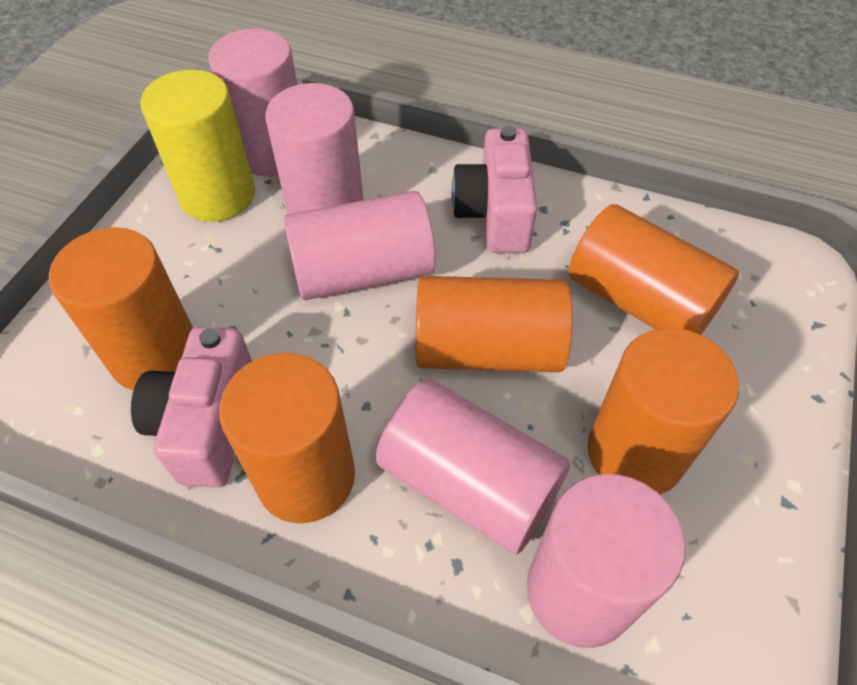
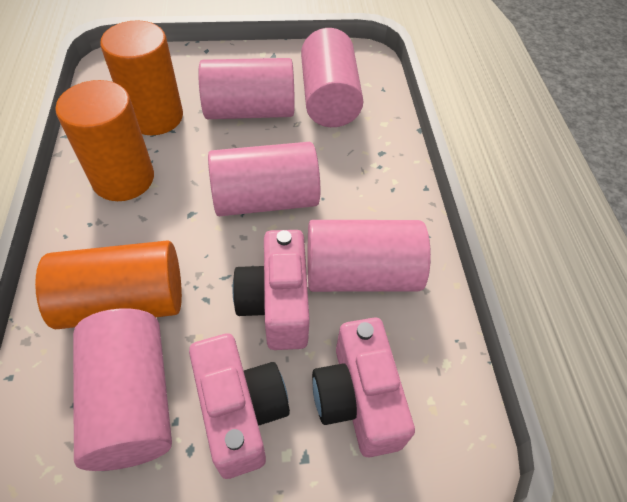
orange cylinder: [49,227,193,390] [219,353,355,523] [416,276,573,372] [568,204,739,335] [588,328,739,495] = 5 -> [35,240,182,329] [55,80,154,201] [100,20,183,135] = 3
pink camera: [131,327,252,488] [451,126,537,253] = 2 -> [189,333,290,479] [232,230,310,350] [312,317,415,457] = 3
yellow cylinder: [140,70,255,222] = 1 -> none = 0

